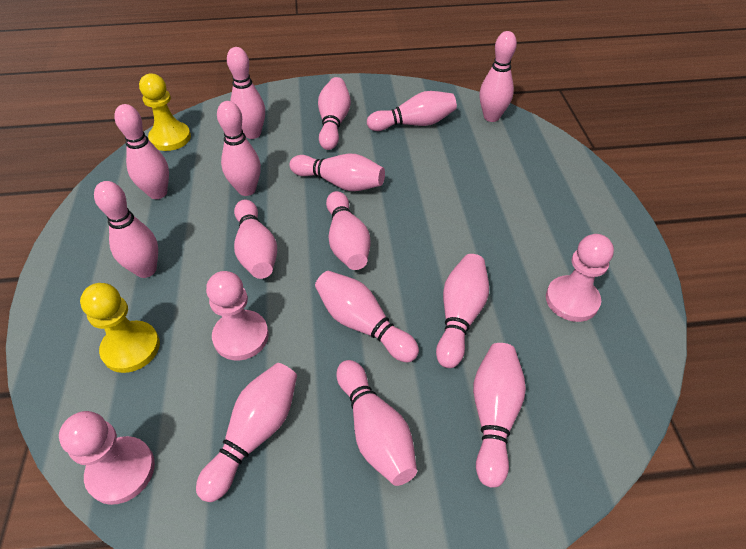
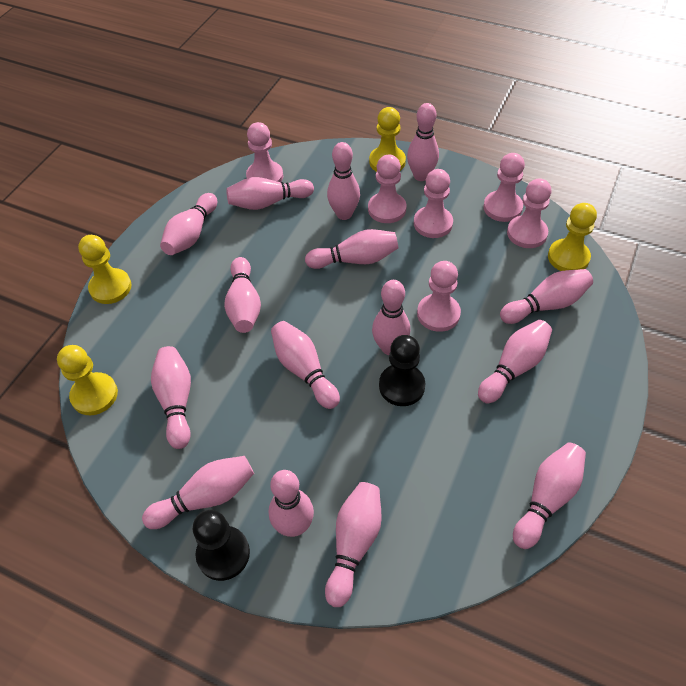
black pawn: none = 0 -> [193,510,250,581] [379,335,425,406] = 2
pink pawn: [59,411,155,505] [206,271,269,361] [546,234,614,322] = 3 -> [246,122,283,183] [368,155,406,223] [414,169,453,238] [417,261,461,332] [483,153,525,222] [507,178,551,248] = 6
yellow pawn: [80,283,160,373] [139,74,191,151] = 2 -> [57,345,118,415] [78,235,132,304] [369,107,406,172] [548,203,597,271] = 4

